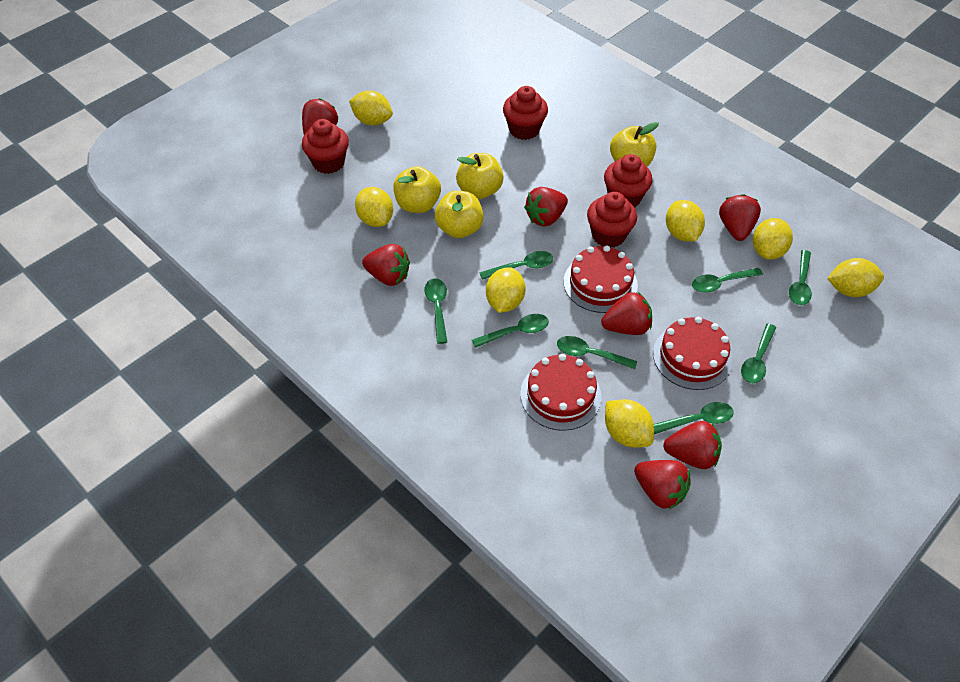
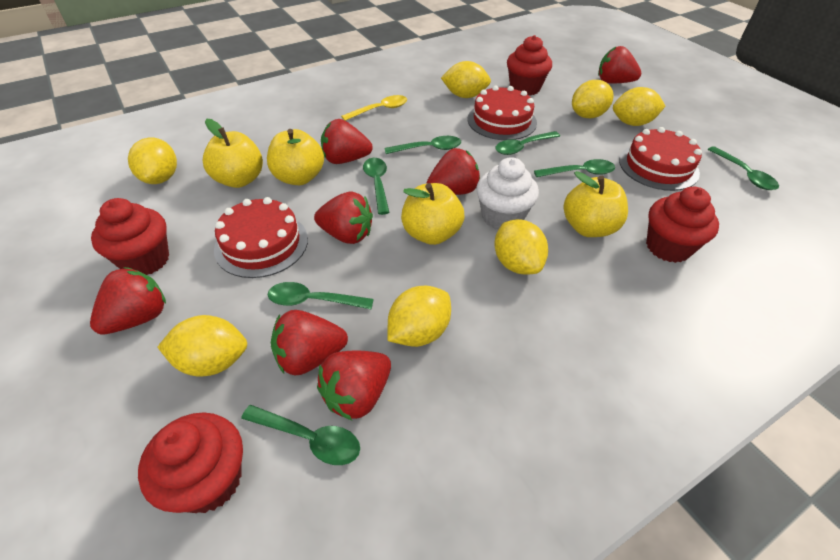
green spoon: [424,278,447,344] [472,314,549,348] [479,251,553,280] [557,336,637,369] [654,402,734,434] [692,268,763,293] [741,323,776,383] [789,250,812,305] = 8 -> [241,405,360,465] [268,282,374,309] [363,158,390,215] [384,136,461,154] [496,131,560,155] [534,159,615,177] [708,146,779,190] = 7
white cupcake: none = 0 -> [476,157,539,230] = 1
yellow spoon: none = 0 -> [341,95,407,121] = 1

